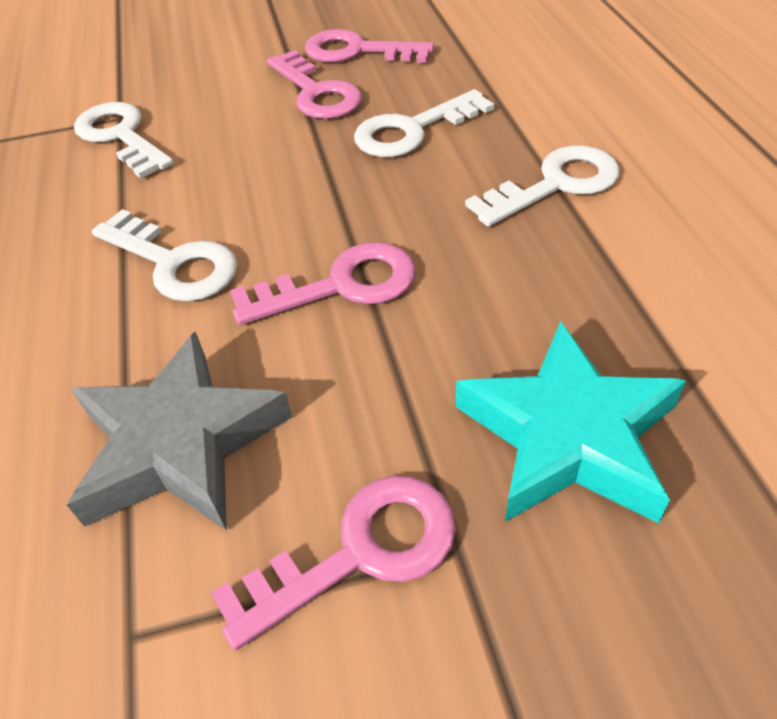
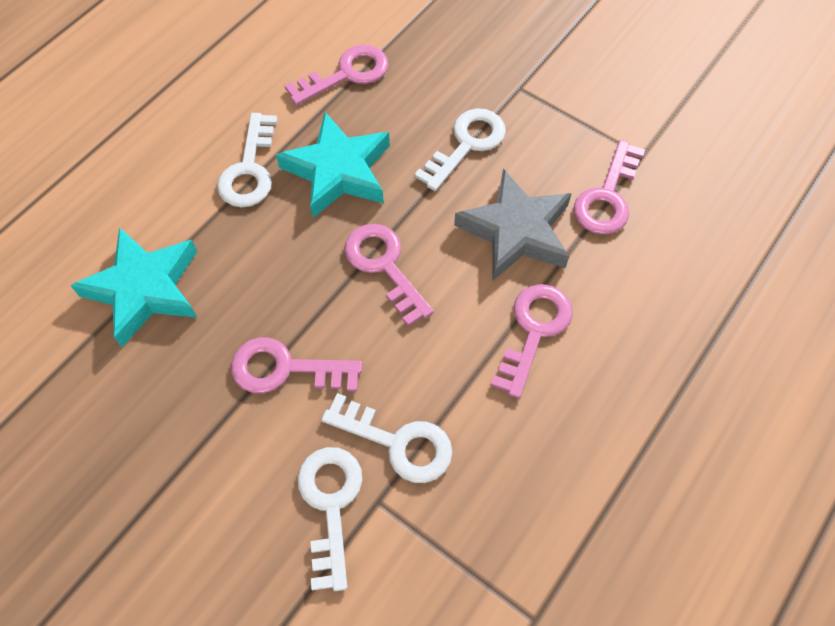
pink key: [211,476,456,651] [230,242,416,325] [267,50,362,119] [305,29,434,63] = 4 -> [231,337,362,393] [284,45,388,106] [344,224,434,326] [491,284,573,398] [574,140,645,235] = 5
turquoise star: [455,321,686,524] = 1 -> [70,227,197,347] [276,112,390,218] = 2

